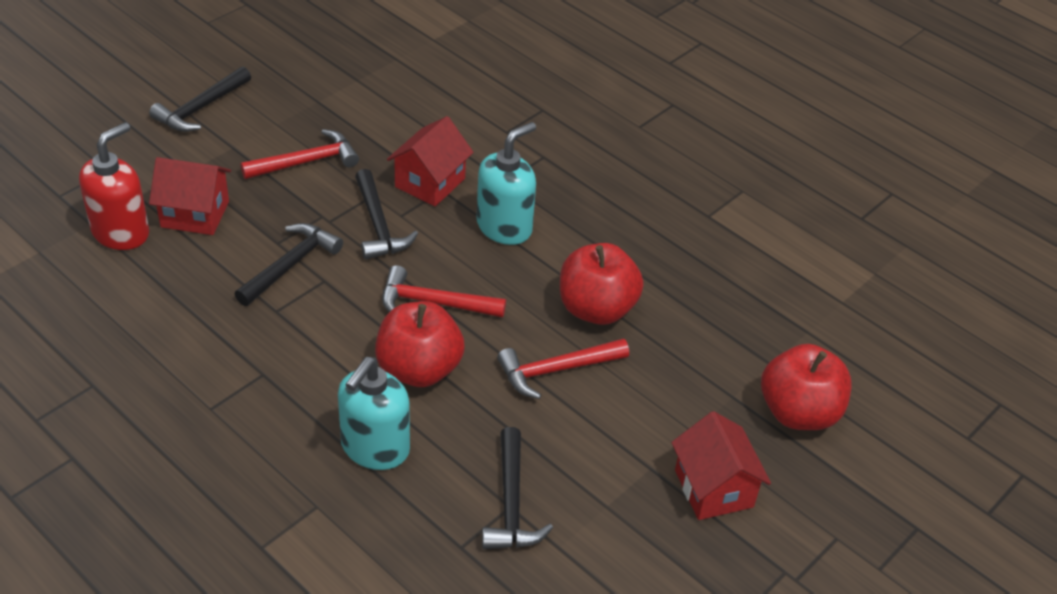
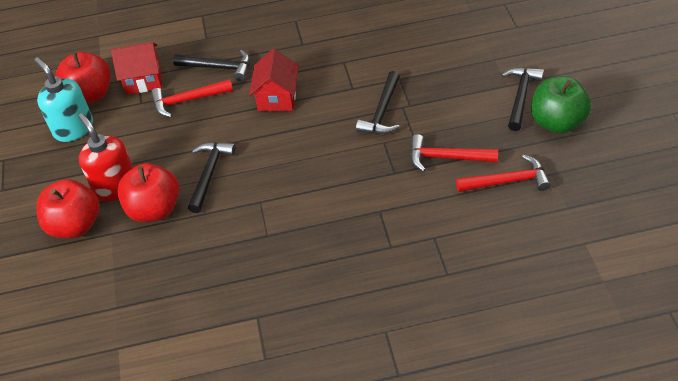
green apple: none = 0 -> [531,76,591,133] = 1
red house: [149,157,231,235] [387,116,474,206] [671,411,771,520] = 3 -> [111,42,162,95] [249,49,299,111] = 2
turquoise soap dispenser: [338,357,410,470] [477,122,536,245] = 2 -> [34,57,93,142] = 1

